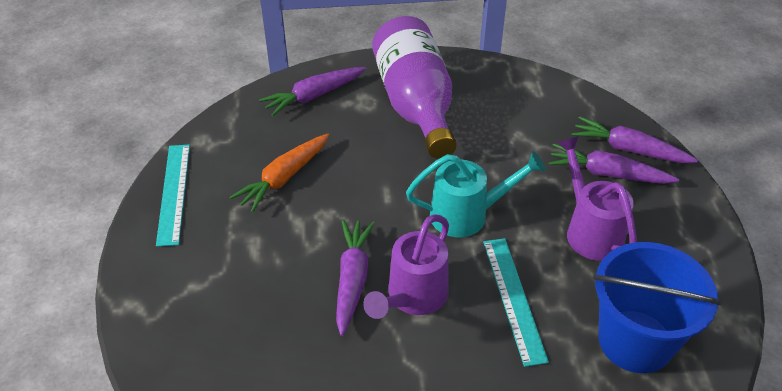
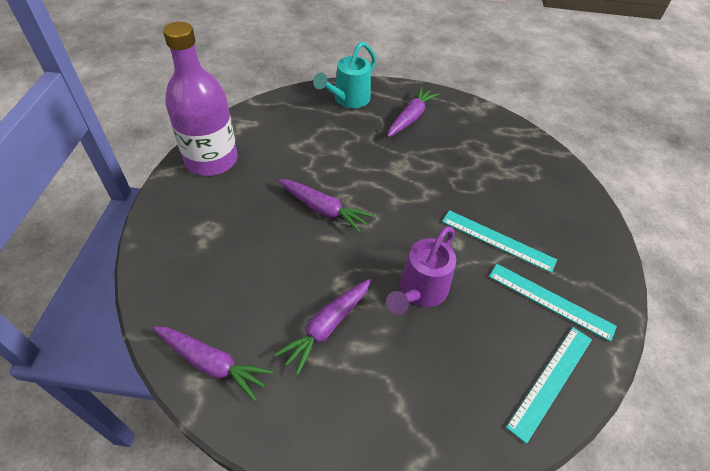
blue bucket: [593,242,722,373] = 1 -> none = 0
orange carrot: [230,134,329,213] = 1 -> none = 0
purple watering can: [363,214,449,319] [557,136,637,261] = 2 -> [386,226,456,315] = 1
turquoise ruler: [156,145,190,247] [483,238,549,367] = 2 -> [442,210,557,273] [489,264,617,342] [506,327,592,444] = 3

